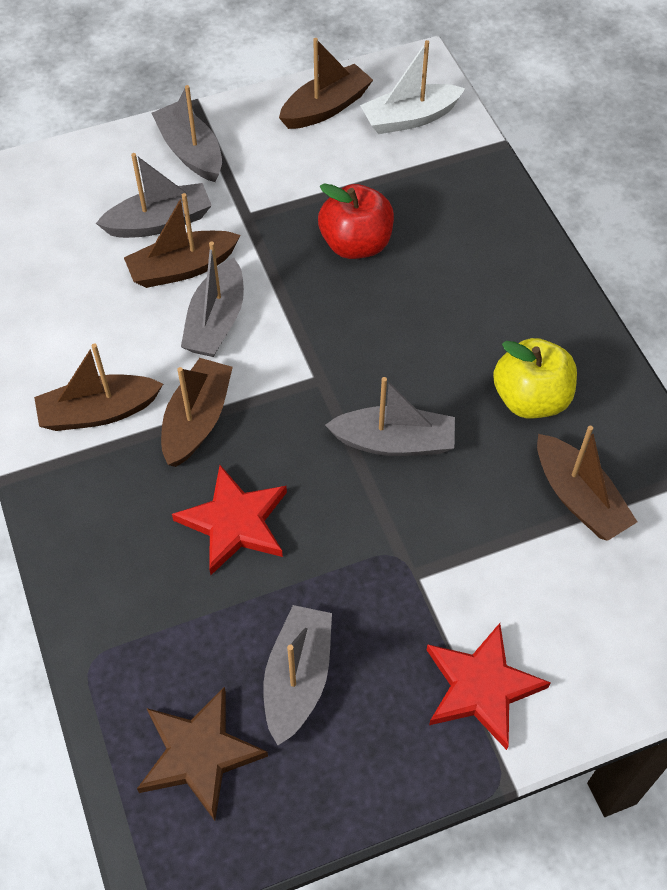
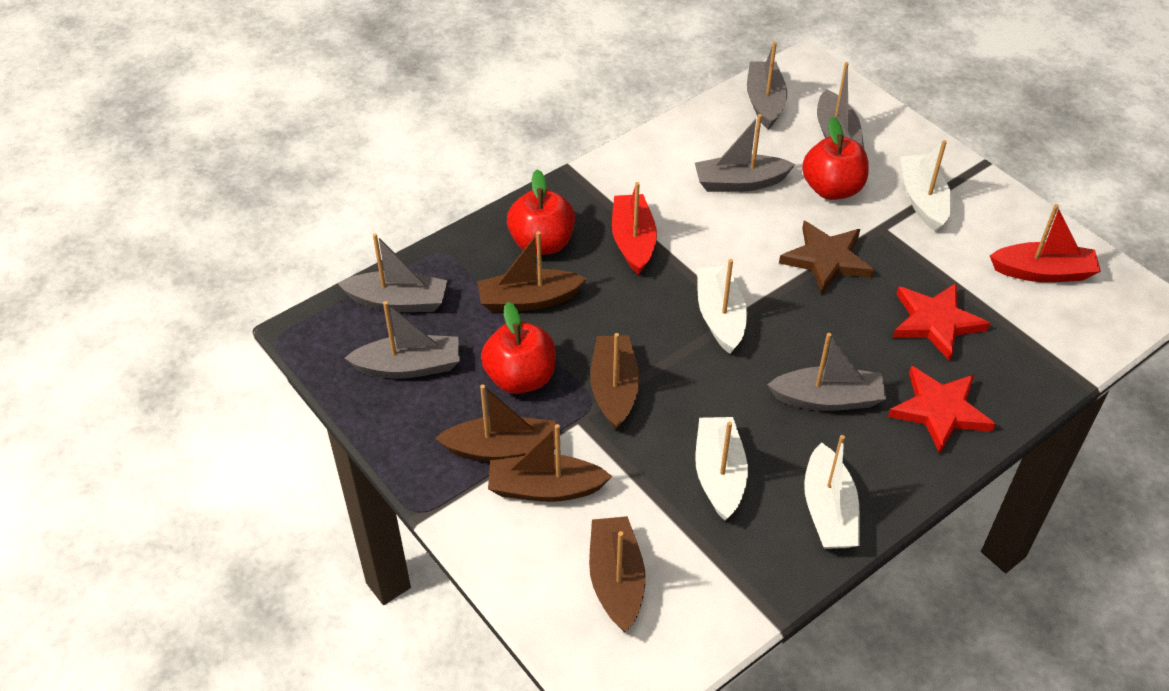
grey boat: [96,153,212,238] [151,85,222,182] [181,241,244,357] [263,605,332,745] [325,377,455,456] = 5 -> [337,233,447,312] [345,301,460,379] [695,114,796,192] [747,41,787,130] [767,333,886,411] [817,62,865,150] = 6
red apple: [318,183,394,259] = 1 -> [481,302,556,394] [507,169,575,255] [802,117,869,200] = 3
red boat: none = 0 -> [612,182,657,275] [990,204,1101,282] = 2
white boat: [360,40,465,134] = 1 -> [695,417,748,521] [697,259,747,354] [804,435,860,549] [900,140,952,231] = 4
yellow apple: [493,338,577,418] = 1 -> none = 0

